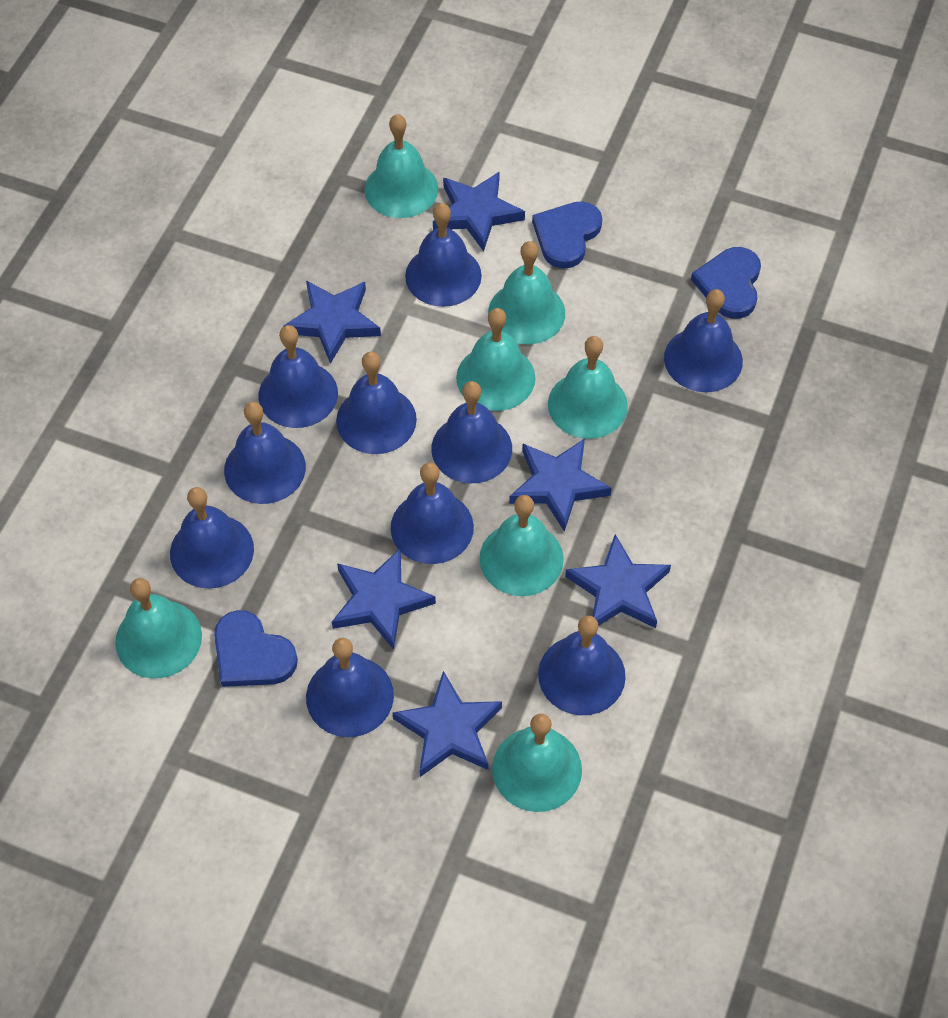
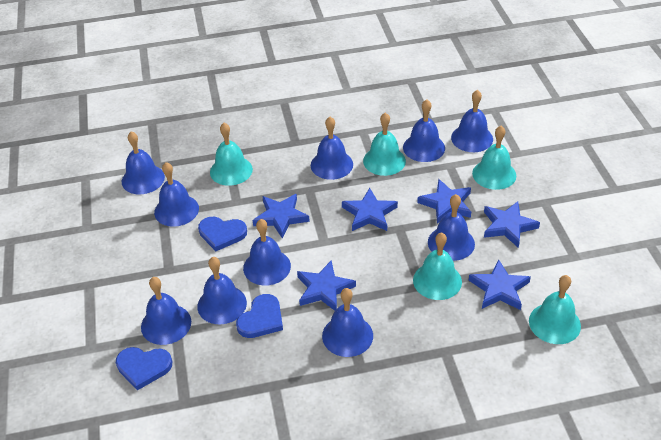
turquoise bell: [115,578,202,678] [364,114,438,218] [456,308,535,411] [479,495,564,596] [488,241,565,344] [492,714,582,812] [548,336,628,439] = 7 -> [210,123,253,186] [363,113,406,176] [413,232,462,300] [472,126,516,190] [529,275,581,344] = 5

